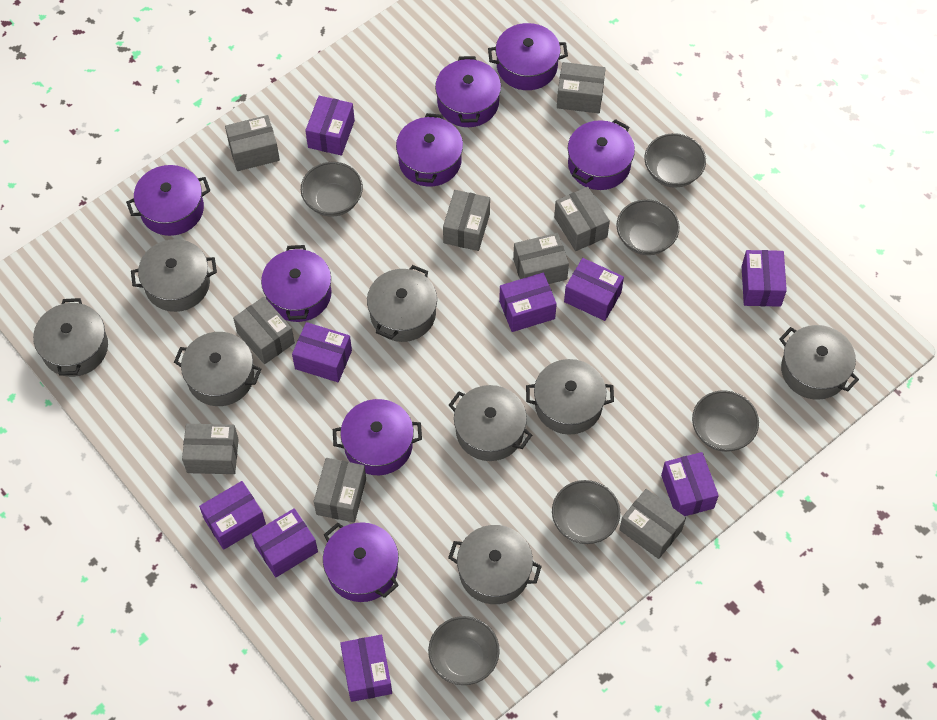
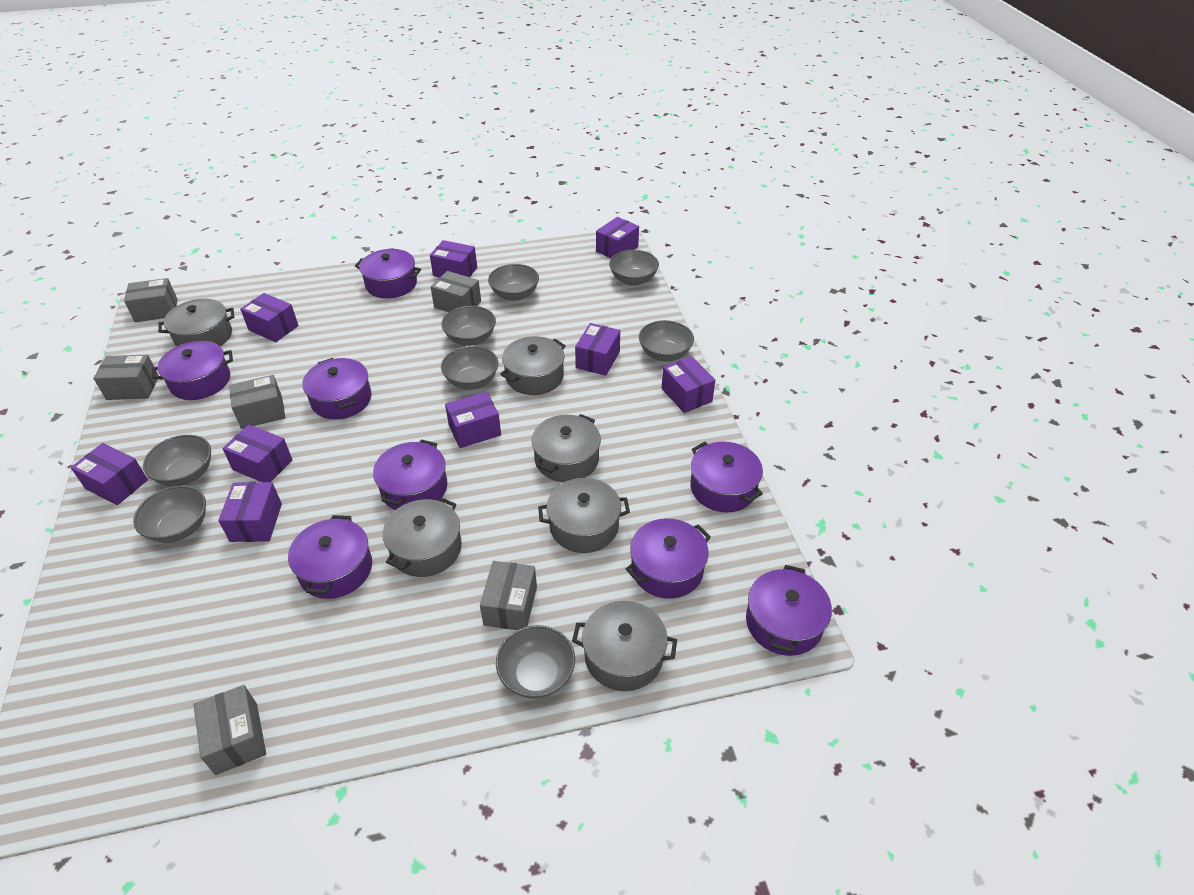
grey bowl: [301,162,363,217] [428,616,500,685] [552,480,620,544] [616,199,679,255] [644,133,706,188] [692,390,759,452] = 6 -> [133,486,206,543] [143,435,211,487] [441,306,496,346] [441,346,499,390] [488,264,539,301] [496,625,575,699] [609,250,659,286] [639,320,694,362] = 8
grey box: [182,424,239,474] [225,115,280,171] [233,297,295,364] [314,458,366,522] [443,190,490,251] [513,233,569,284] [554,187,610,251] [557,62,606,113] [619,489,686,559] = 9 -> [93,355,159,400] [124,278,178,322] [193,685,266,775] [229,375,286,429] [430,271,481,312] [480,561,537,630] = 6
grey pot: [33,298,108,377] [131,239,217,312] [174,332,261,406] [367,265,437,342] [448,525,542,604] [449,385,532,461] [526,359,614,435] [779,325,859,400] = 8 -> [158,299,234,346] [383,497,462,577] [500,336,566,395] [532,414,601,482] [538,478,630,553] [572,601,677,691] = 6

